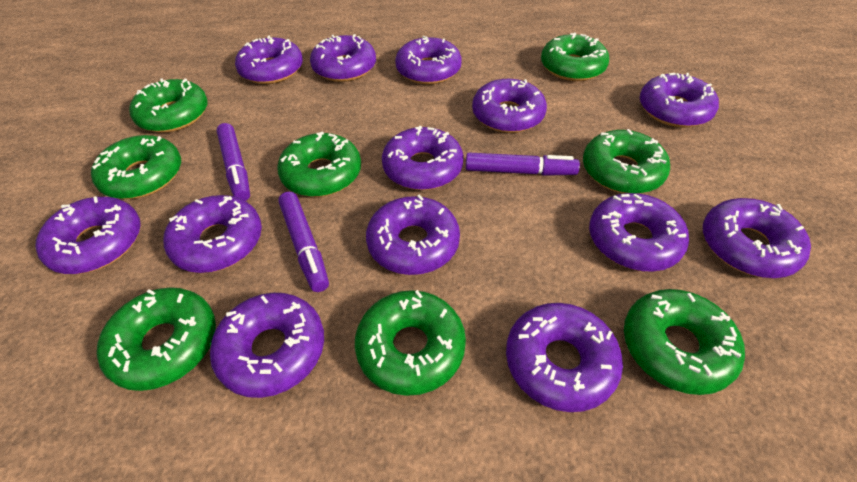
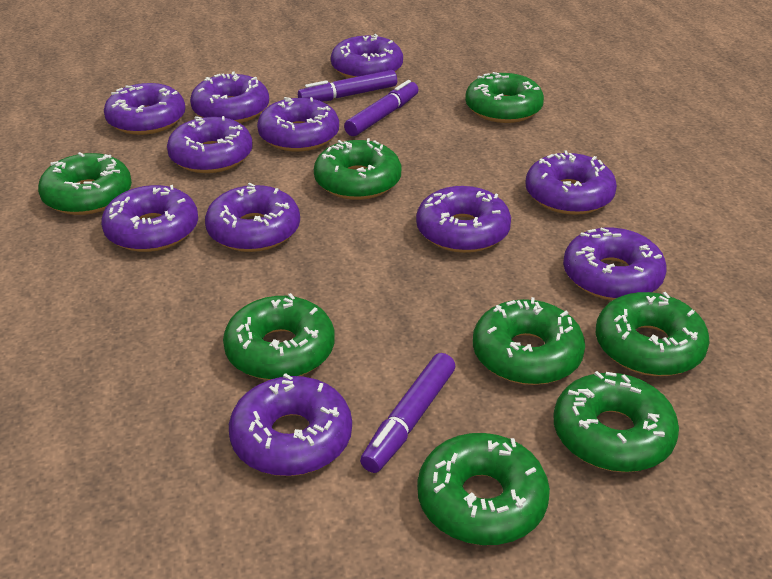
purple donut: [35,196,141,274] [164,195,262,273] [210,293,324,398] [235,36,303,84] [310,34,376,82] [366,194,460,275] [382,126,464,190] [395,36,462,84] [472,79,547,133] [506,303,623,412] [589,193,689,272] [640,73,719,128] [703,198,811,278] = 13 -> [101,185,198,252] [104,83,185,135] [167,116,253,173] [190,72,269,123] [205,183,300,252] [229,373,352,476] [257,97,339,152] [331,34,403,78] [416,186,511,253] [526,150,617,215] [563,228,666,300] = 11

